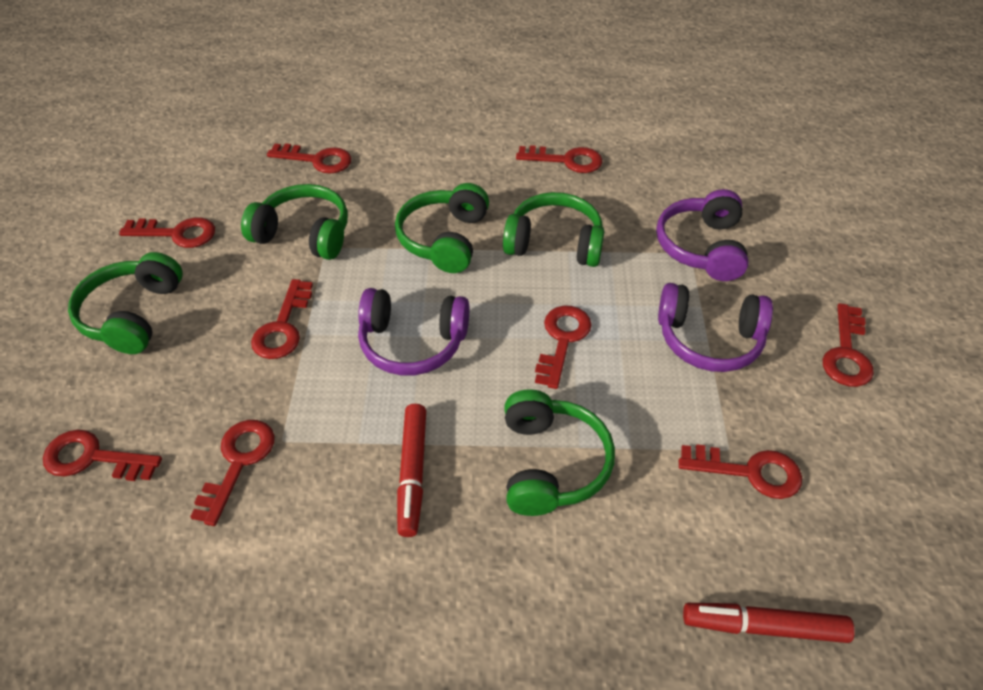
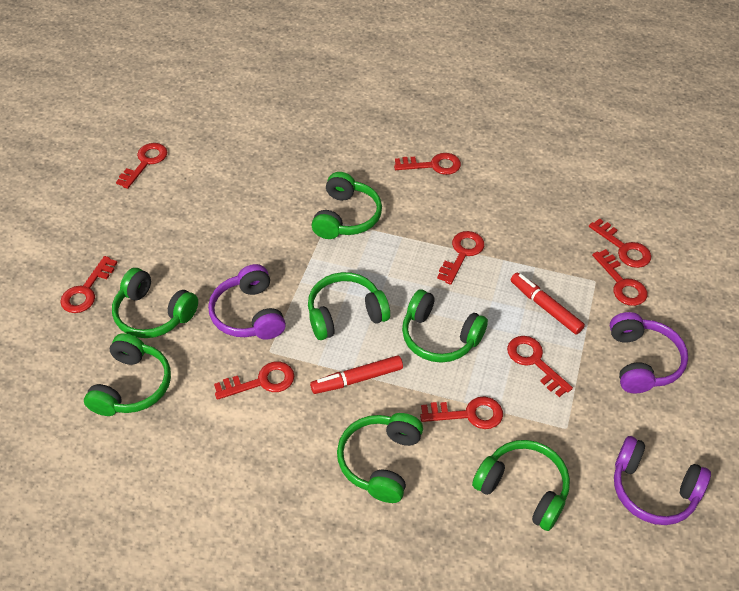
green headphones: [68,252,183,354] [241,184,348,260] [395,183,489,273] [503,192,604,267] [504,389,615,516] = 5 -> [84,333,171,416] [112,268,198,338] [308,272,390,340] [312,172,382,239] [337,413,423,503] [402,289,488,363] [472,440,570,531] = 7

